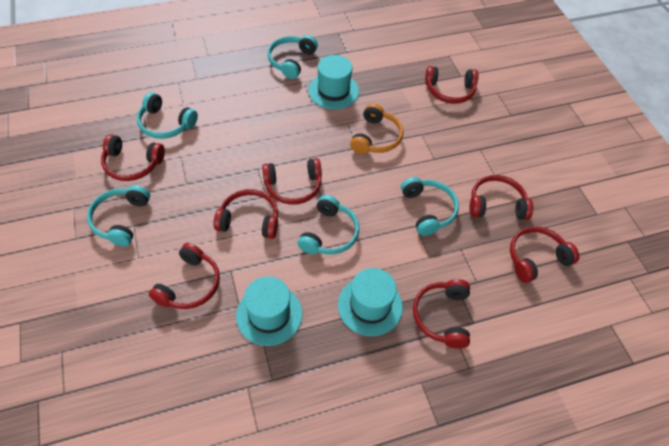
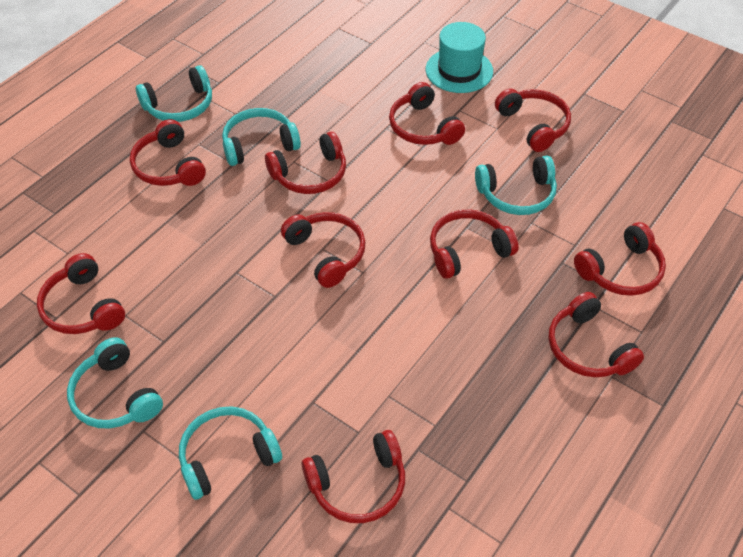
orange headphones: [350,103,403,154] = 1 -> none = 0
red headphones: [101,134,165,181] [149,243,220,309] [214,189,278,239] [262,158,322,205] [413,279,470,348] [425,66,478,104] [470,175,533,220] [510,226,579,283] = 8 -> [37,253,125,334] [130,119,206,186] [265,132,346,194] [281,212,366,288] [302,430,405,523] [389,82,465,145] [430,210,519,279] [495,89,571,152] [548,292,644,377] [574,222,666,296] = 10
turquoise hat: [236,277,302,346] [308,55,359,109] [338,268,403,336] = 3 -> [426,22,493,93] = 1

